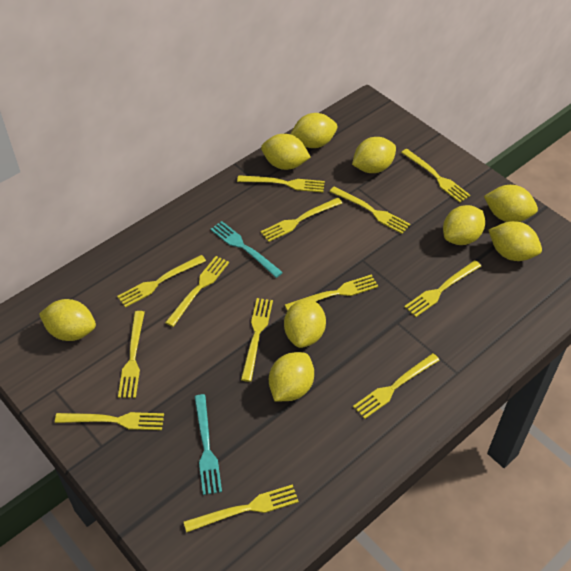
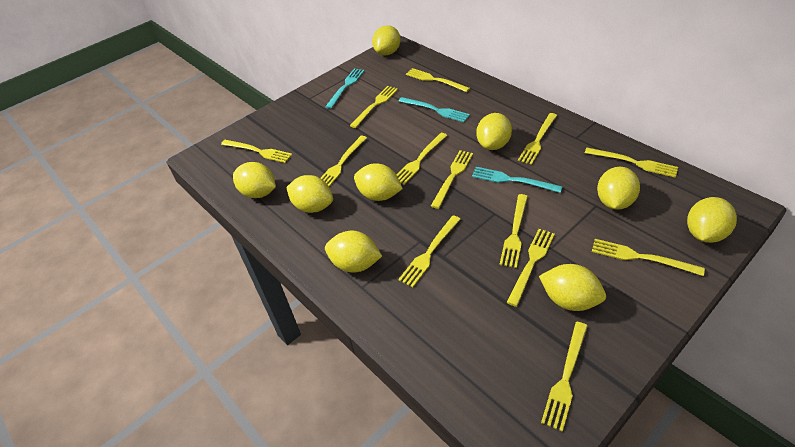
turquoise fork: [194,394,222,495] [210,221,283,278] = 2 -> [325,68,364,109] [398,97,470,122] [472,167,563,193] = 3

